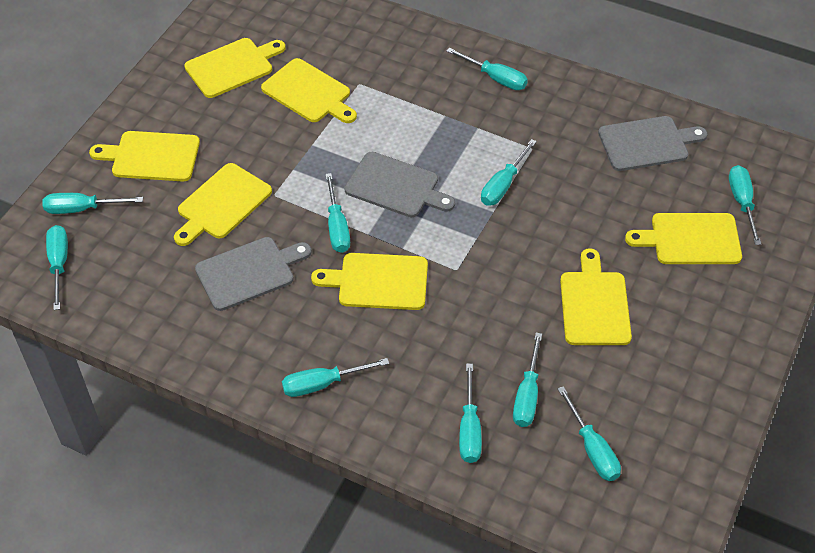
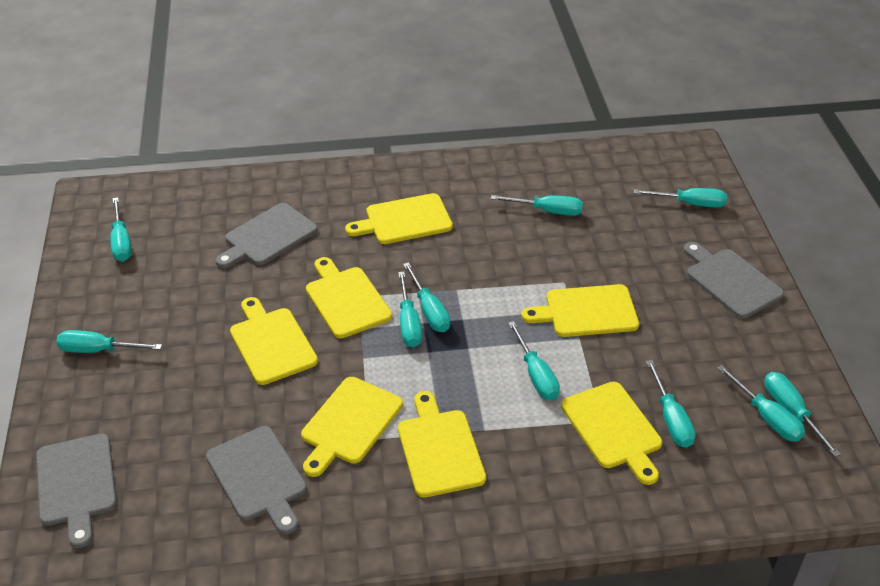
grey cutting board: [195,237,312,311] [344,152,455,217] [598,116,707,171] = 3 -> [36,434,117,548] [206,426,307,534] [215,203,318,268] [683,242,784,318] = 4

